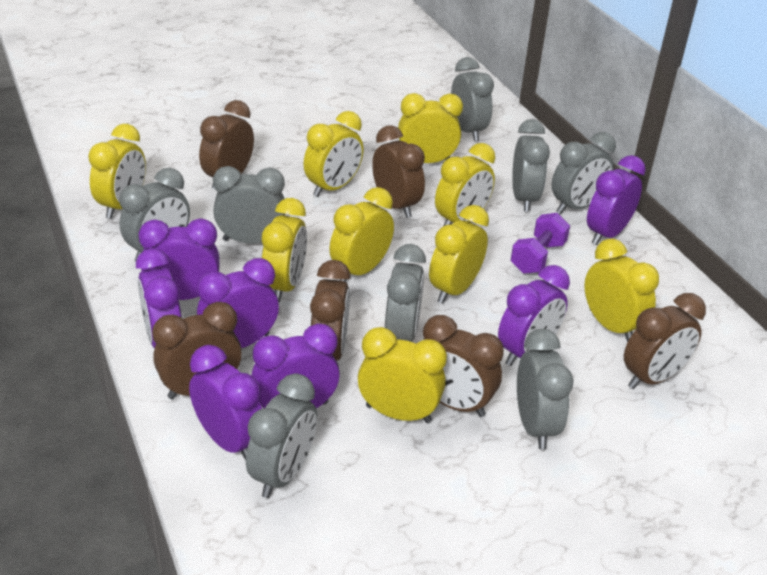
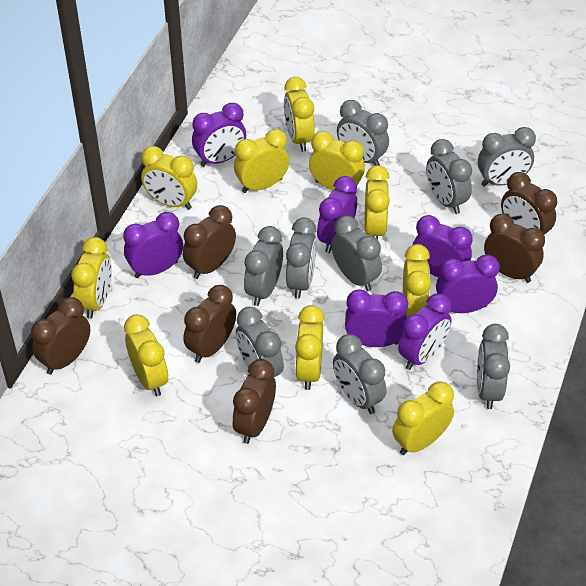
grey clock: [119,168,190,261] [213,166,285,244] [246,373,317,498] [385,244,426,342] [451,57,494,141] [512,119,550,212] [517,329,573,450] [551,132,616,214] = 8 -> [236,307,284,378] [244,226,283,306] [286,218,317,299] [331,216,382,291] [333,334,386,414] [337,100,389,165] [426,139,472,214] [477,324,510,409] [478,127,536,187] = 9
purple dumbbell: [511,213,570,274] = 1 -> none = 0
yellow clock: [88,124,146,219] [262,198,307,302] [303,111,364,197] [329,187,394,282] [358,327,447,423] [398,93,463,163] [429,205,489,304] [435,143,495,226] [585,239,659,342] = 9 -> [71,237,112,319] [124,314,168,396] [141,146,197,210] [234,129,289,193] [284,77,315,152] [295,305,324,390] [309,131,365,194] [364,165,390,240] [392,381,454,455] [403,244,431,317] = 10

